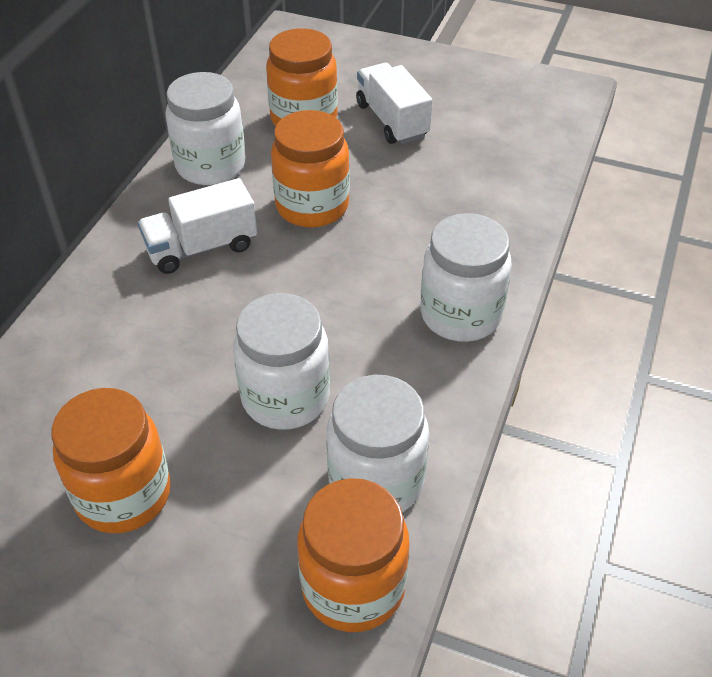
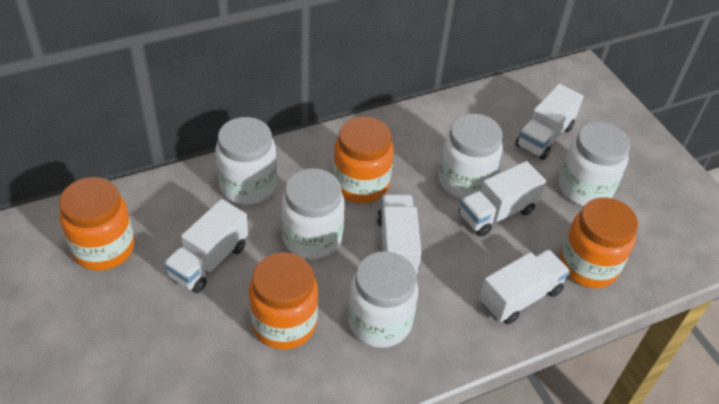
white jar: [165,72,246,185] [233,293,330,430] [327,375,429,512] [420,213,512,342] = 4 -> [215,117,277,205] [281,168,345,259] [348,251,418,348] [438,114,503,199] [559,122,630,206] = 5
white truck: [138,178,257,274] [356,63,433,144] = 2 -> [163,199,248,293] [377,194,422,274] [459,161,546,237] [479,249,570,324] [515,84,583,160] = 5

